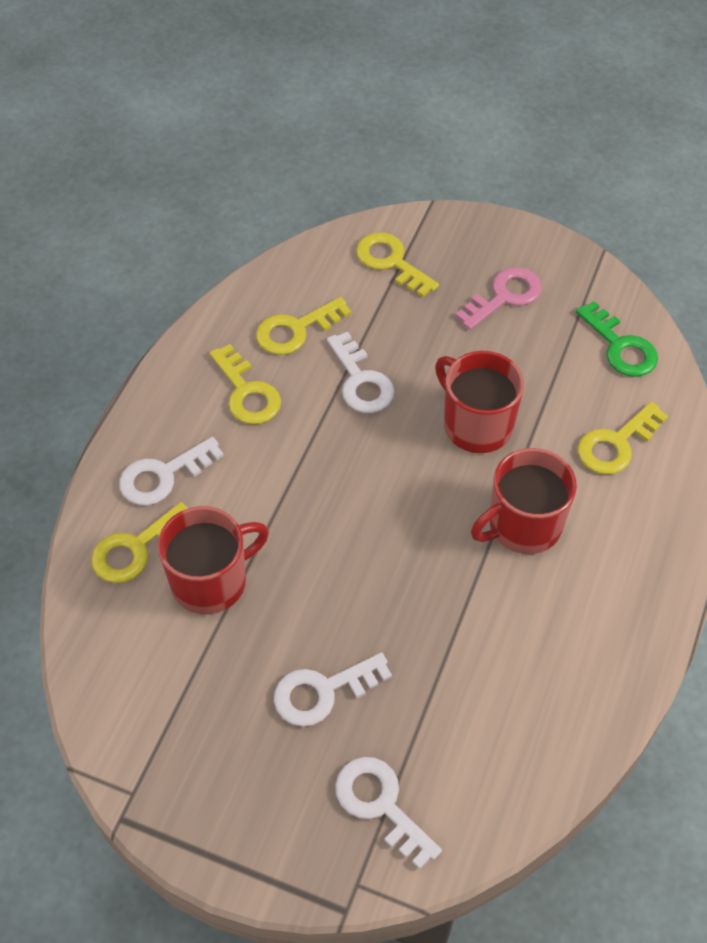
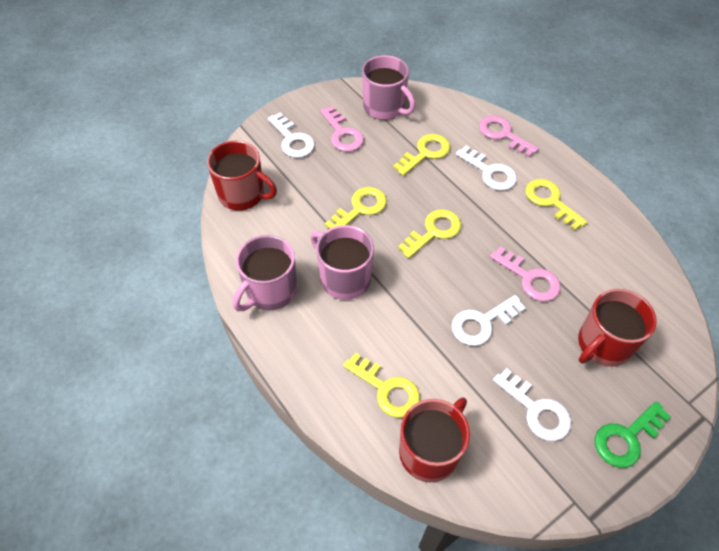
pink key: [456,267,542,330] = 1 -> [320,106,364,152] [479,115,539,157] [490,247,561,301] = 3
pink mug: none = 0 -> [233,235,297,311] [311,225,374,300] [362,55,416,120] = 3

